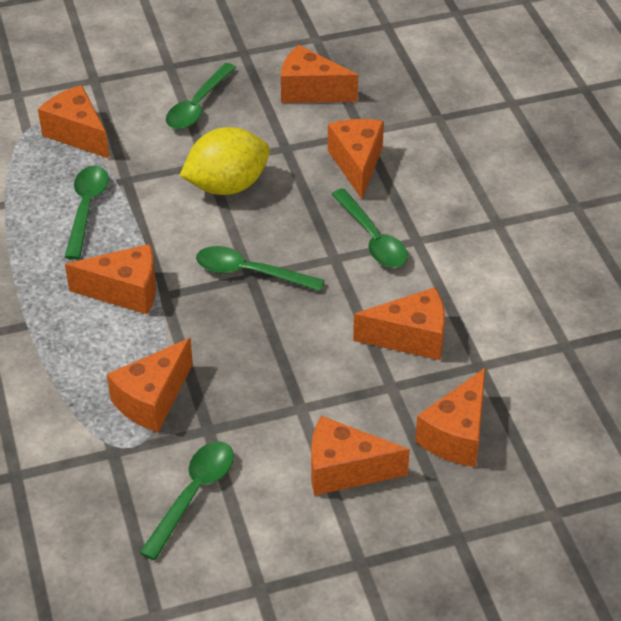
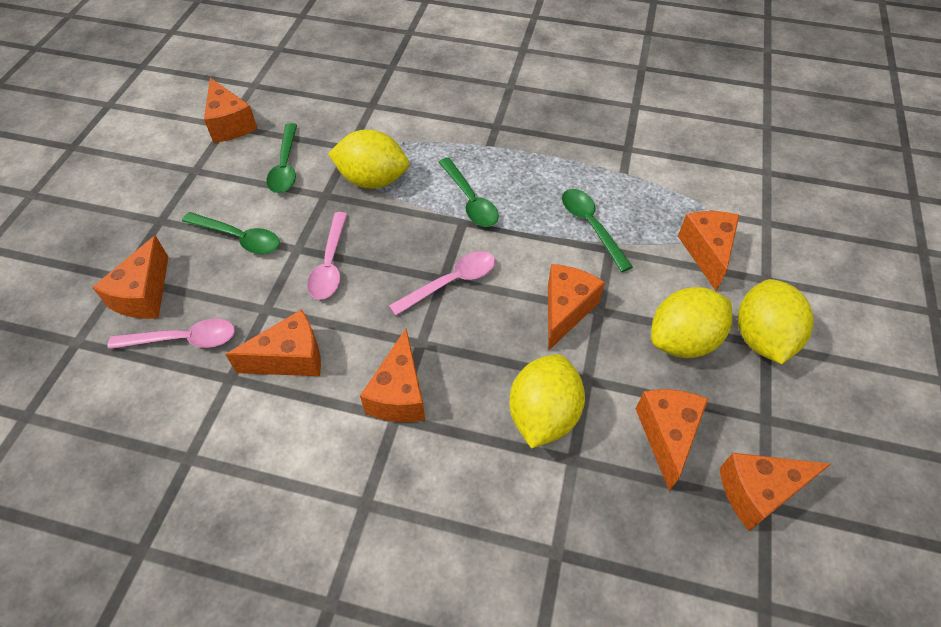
green spoon: [65,166,109,260] [139,441,234,560] [166,63,236,129] [196,246,325,291] [332,189,408,268] = 5 -> [182,212,280,254] [266,123,297,193] [439,158,499,227] [562,189,633,272] = 4
pink spoon: none = 0 -> [108,319,235,349] [307,212,348,300] [389,251,495,316] = 3
yellow lemon: [180,127,270,195] = 1 -> [328,130,409,189] [509,354,585,449] [651,287,733,358] [738,279,814,364] = 4

